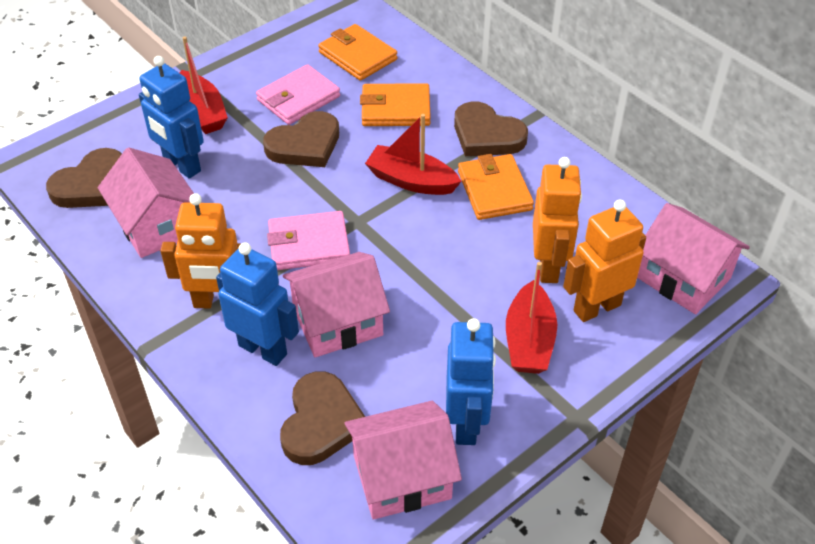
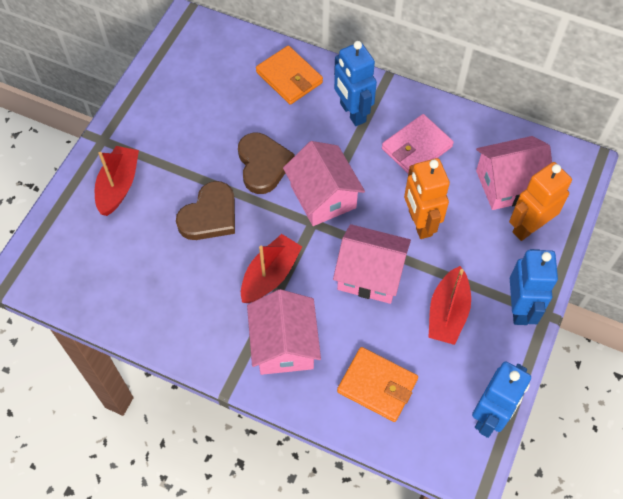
brown heart: [46,148,122,208] [263,111,339,167] [280,371,365,465] [454,101,528,156] = 4 -> [176,181,235,240] [238,133,295,194] = 2
orange robot: [160,193,240,309] [533,157,582,283] [563,200,646,322] = 3 -> [404,158,450,239] [509,162,572,241] = 2
orange wallet: [318,24,397,81] [360,83,431,126] [458,154,534,220] = 3 -> [256,45,323,105] [337,347,418,422] = 2
pink wallet: [256,64,340,125] [267,211,350,270] = 2 -> [382,114,454,173] = 1

